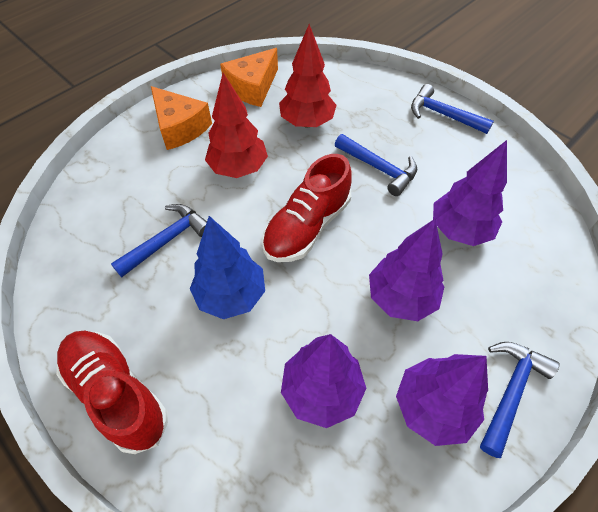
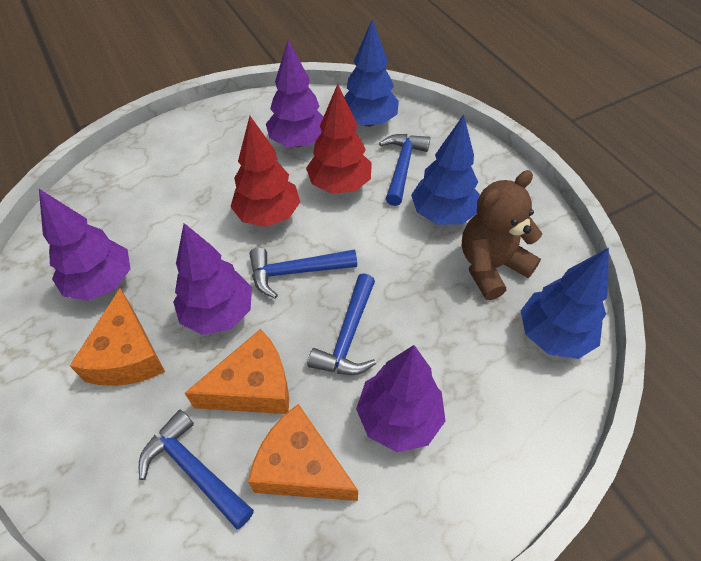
blue tree: [190,216,265,319] = 1 -> [344,19,399,127] [411,115,480,225] [521,248,609,359] = 3
brown teddy bear: none = 0 -> [462,170,542,300] = 1
orange cheese: [151,86,212,150] [220,48,278,107] = 2 -> [70,288,165,386] [185,329,289,414] [248,404,358,501] = 3
red shoe: [57,331,168,454] [262,154,352,262] = 2 -> none = 0

